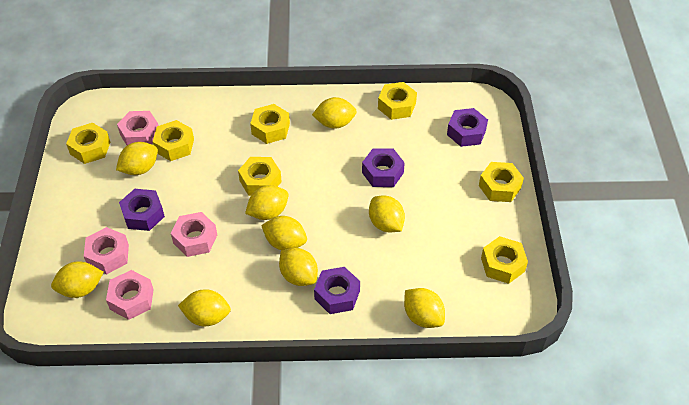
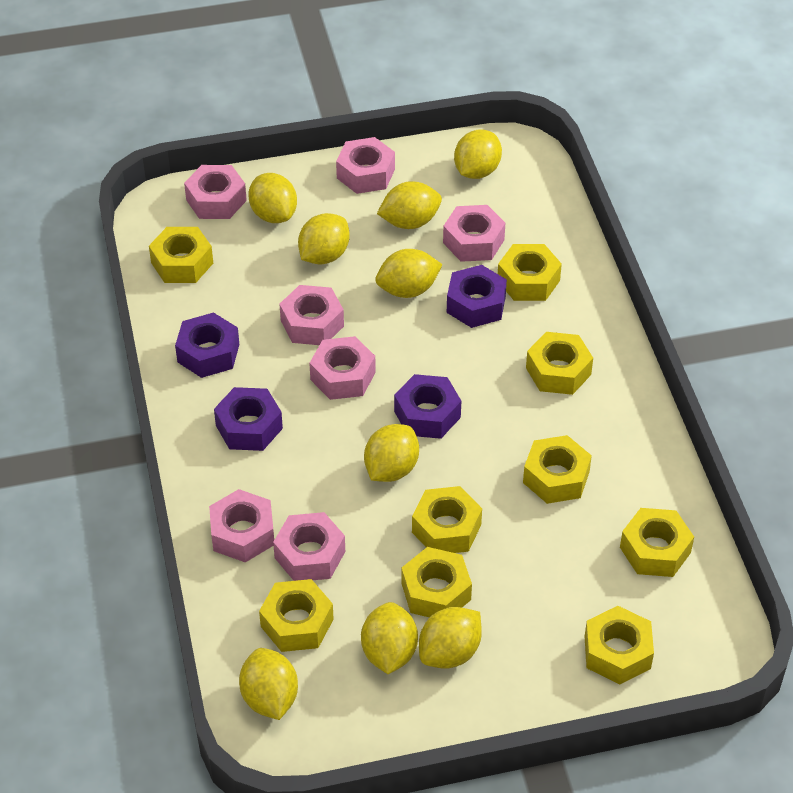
pink nut: [84,227,129,274] [106,270,154,320] [117,111,159,145] [171,212,217,257] = 4 -> [184,165,247,219] [209,489,274,562] [273,512,345,581] [279,285,344,345] [309,336,376,400] [336,137,395,194] [443,205,505,262] = 7
yellow nut: [66,123,110,164] [152,120,194,161] [238,157,282,196] [250,104,290,144] [378,82,417,120] [479,162,524,202] [481,236,528,284] = 7 -> [149,227,213,283] [259,579,334,652] [401,547,472,618] [412,486,482,553] [498,244,562,301] [523,435,592,504] [526,332,593,395] [585,606,654,684] [620,508,694,577] = 9

